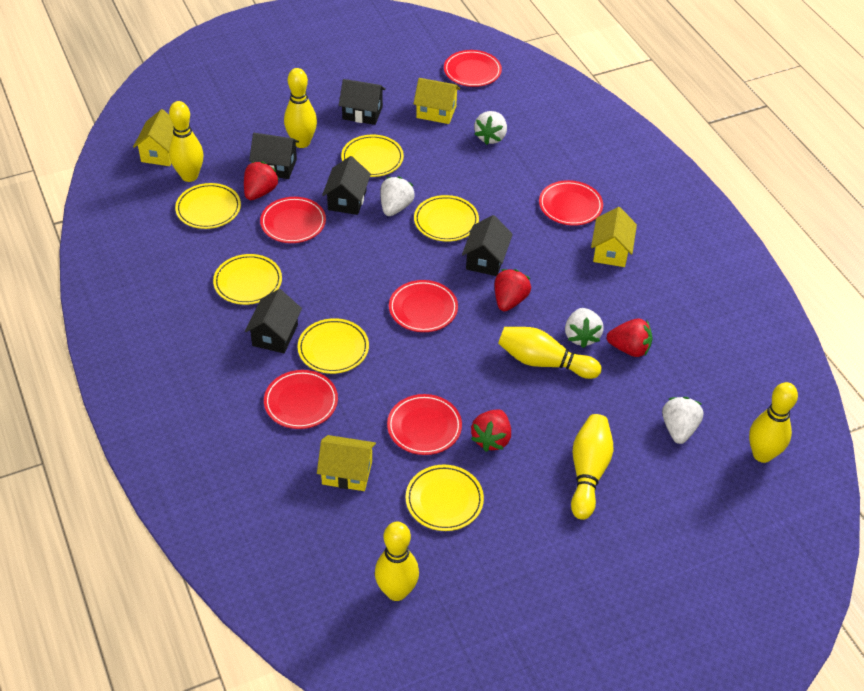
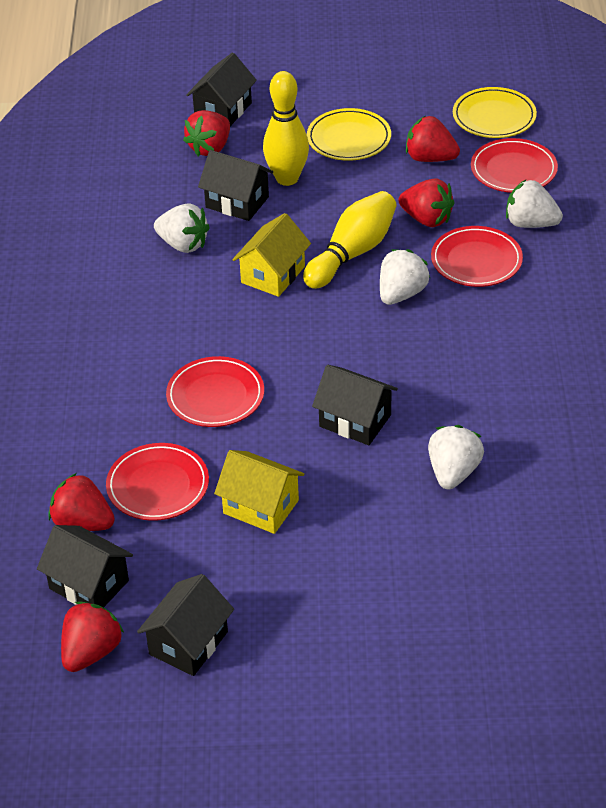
red plate: [260,197,326,243] [264,370,338,429] [387,394,462,455] [389,280,458,332] [444,50,502,87] [539,180,603,226] = 6 -> [106,443,209,521] [166,356,264,427] [431,226,523,287] [471,138,558,193] = 4
red strawberry: [244,161,279,200] [471,409,511,452] [495,269,531,311] [607,319,653,357] = 4 -> [48,473,115,531] [61,601,124,672] [183,110,230,156] [399,178,454,227] [406,116,460,162] = 5
yellow bowling pin: [169,101,204,182] [284,68,317,148] [375,522,419,601] [498,327,601,379] [571,414,613,520] [749,382,798,463] = 6 -> [263,71,309,186] [303,191,397,289] = 2
yellow house: [133,109,174,166] [317,435,376,491] [413,78,460,124] [591,207,637,267] = 4 -> [214,450,304,534] [232,213,311,297] = 2
yellow plate: [175,183,241,229] [213,254,282,305] [298,318,369,374] [341,135,404,177] [405,465,484,531] [414,195,479,242] = 6 -> [307,108,391,161] [453,87,537,138] = 2

